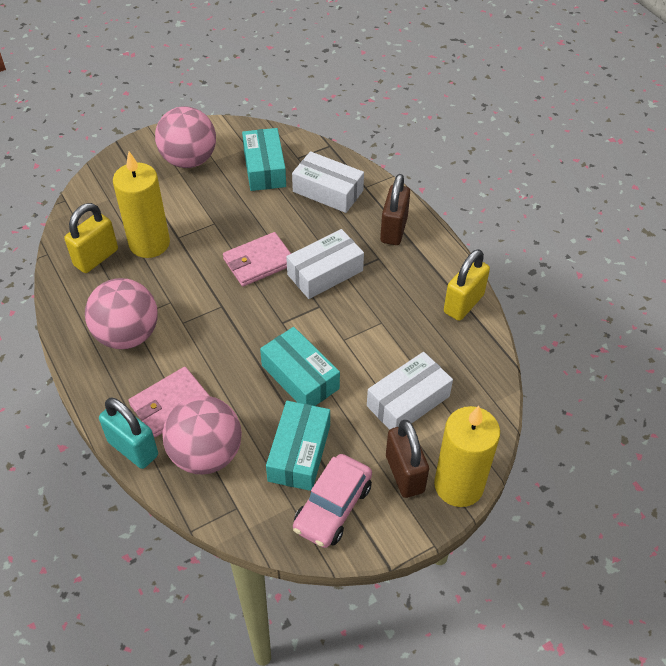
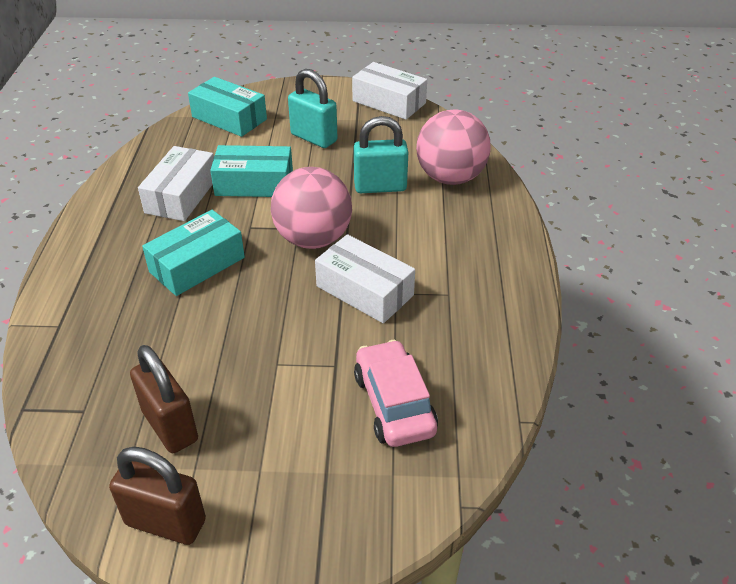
pink ball: [85,278,158,349] [155,106,216,168] [162,396,242,475] = 3 -> [271,167,352,249] [416,110,491,185] = 2
pink wallet: [129,367,210,437] [223,232,291,286] = 2 -> none = 0
turquoise padlock: [99,398,158,469] = 1 -> [288,69,338,148] [354,116,408,193] = 2
yellow candle: [113,152,170,258] [434,406,500,507] = 2 -> none = 0
yellow padlock: [64,203,118,273] [444,249,490,321] = 2 -> none = 0

